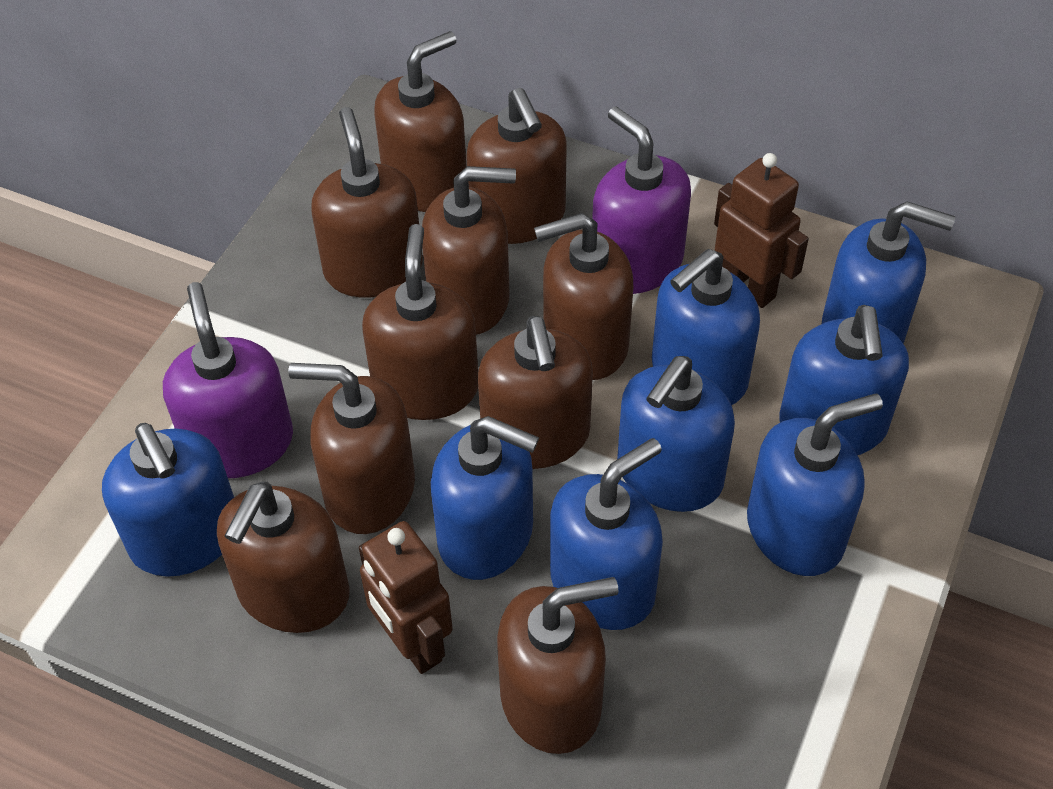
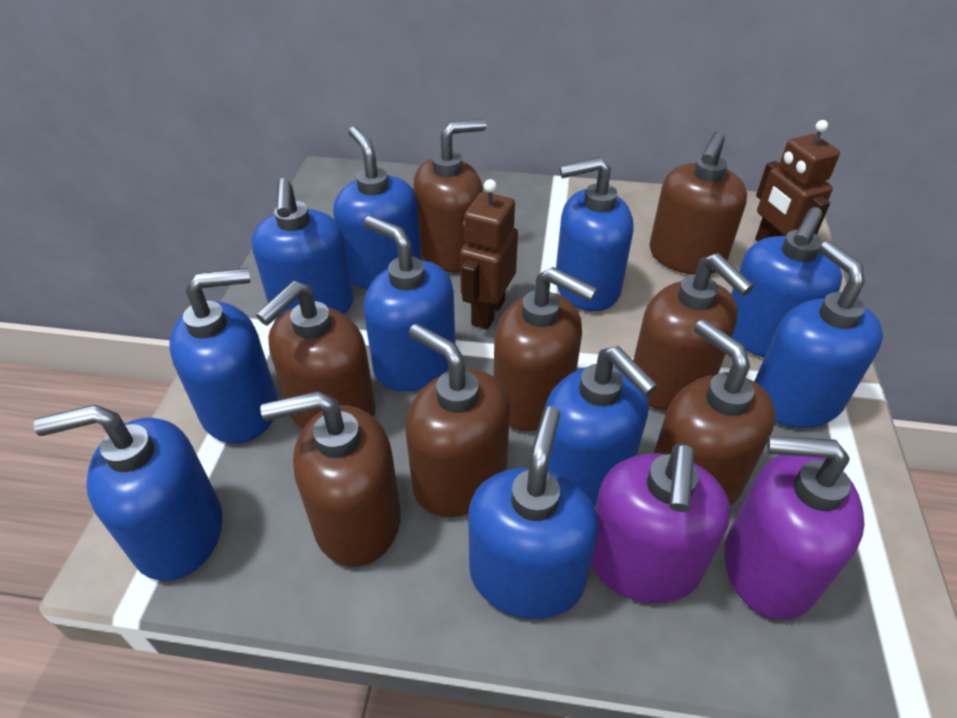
blue soap dispenser: [102,423,234,577] [431,416,539,580] [550,438,663,630] [617,356,735,512] [652,249,760,405] [747,393,883,576] [779,305,909,455] [822,202,955,344] = 8 -> [34,405,222,581] [170,268,277,444] [252,178,354,318] [333,126,421,289] [363,216,455,392] [468,406,598,619] [545,346,658,507] [556,157,633,311] [731,207,842,358] [754,241,883,428] = 10
brown soap dispenser: [217,482,350,633] [288,363,415,534] [311,107,423,298] [362,224,478,420] [374,31,467,212] [422,166,516,335] [466,88,567,244] [478,316,593,469] [497,577,618,754] [534,213,633,380] = 10 -> [256,281,376,429] [260,391,401,567] [405,324,510,517] [413,119,487,272] [494,267,597,431] [633,253,754,410] [649,131,747,275] [654,319,776,506] = 8

